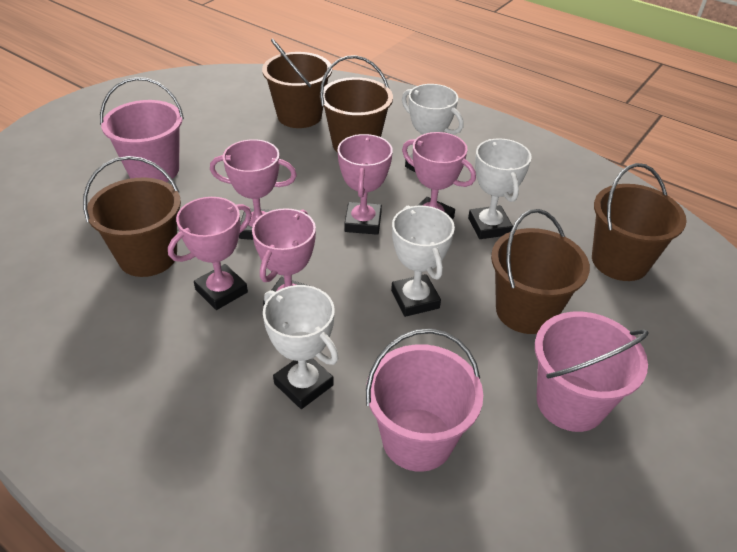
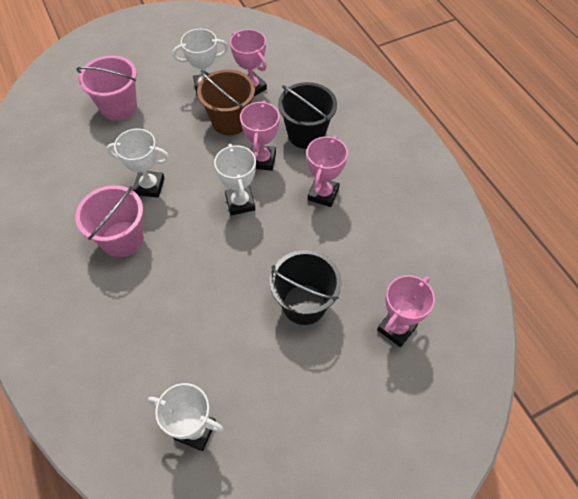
black bucket: none = 0 -> [270,250,342,325] [278,82,337,149] = 2
brown bucket: [83,156,181,277] [262,39,332,128] [320,55,393,153] [491,209,590,334] [592,163,687,281] = 5 -> [197,70,255,135] = 1
pink bucket: [100,77,184,182] [366,329,483,472] [535,312,649,432] = 3 -> [75,185,143,257] [76,55,137,121] = 2
pink trophy: [168,197,252,310] [210,139,297,240] [252,208,316,305] [338,134,393,235] [402,132,476,219] = 5 -> [230,29,267,96] [240,100,279,171] [307,136,348,207] [377,275,435,347] = 4

